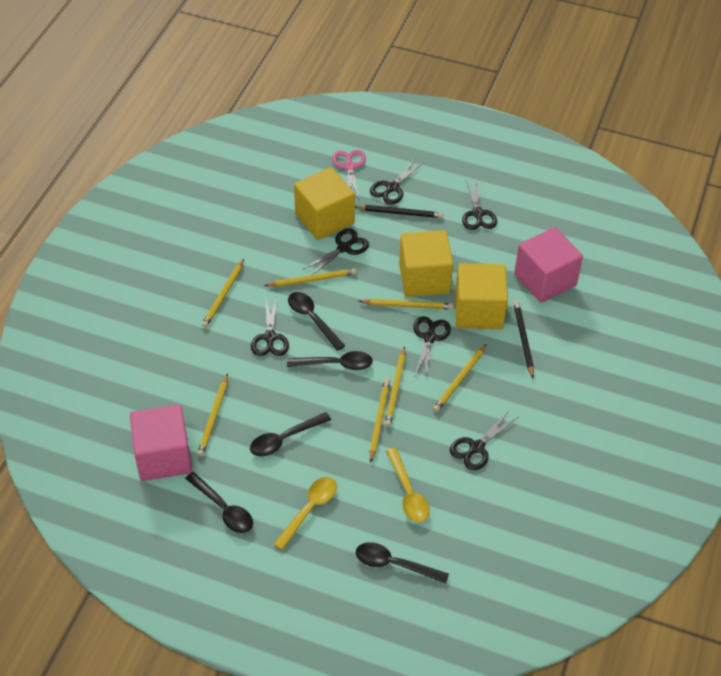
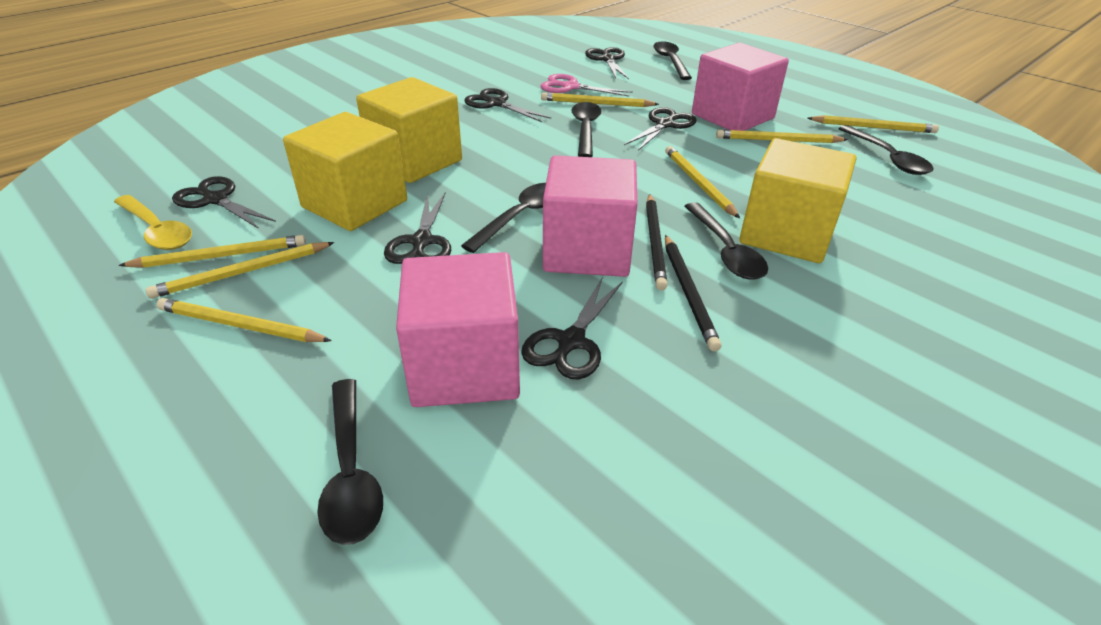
black spoon: [185,472,253,533] [250,412,331,457] [287,351,373,370] [288,292,345,351] [356,542,449,584] = 5 -> [317,379,383,545] [461,183,546,253] [571,102,601,157] [653,41,692,80] [684,202,768,280] [838,125,933,175] = 6
pink cube: [130,404,192,481] [514,227,583,303] = 2 -> [396,252,520,407] [543,155,638,277] [692,43,789,131] = 3
yellow spoon: [274,477,337,550] [386,448,430,522] = 2 -> [114,195,192,250] = 1

